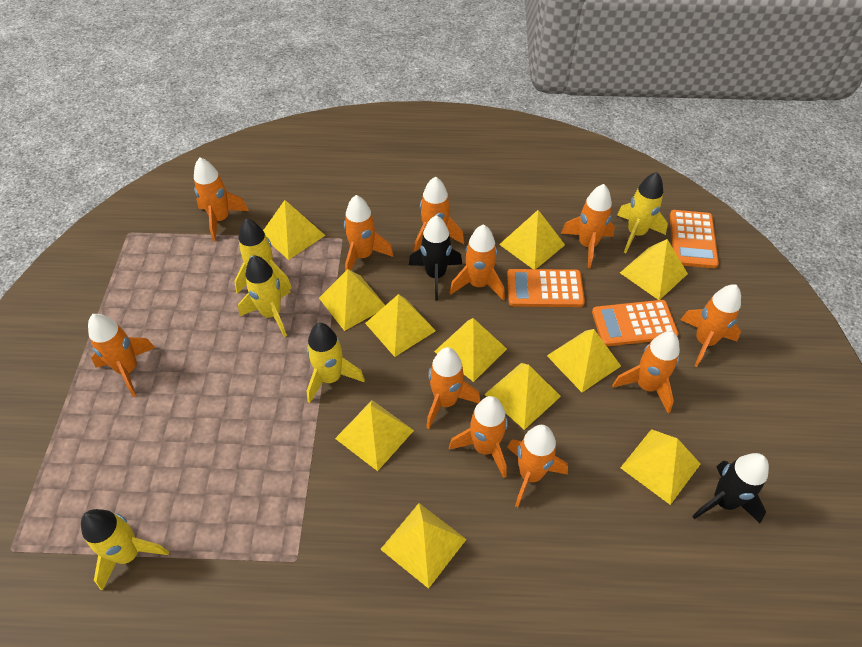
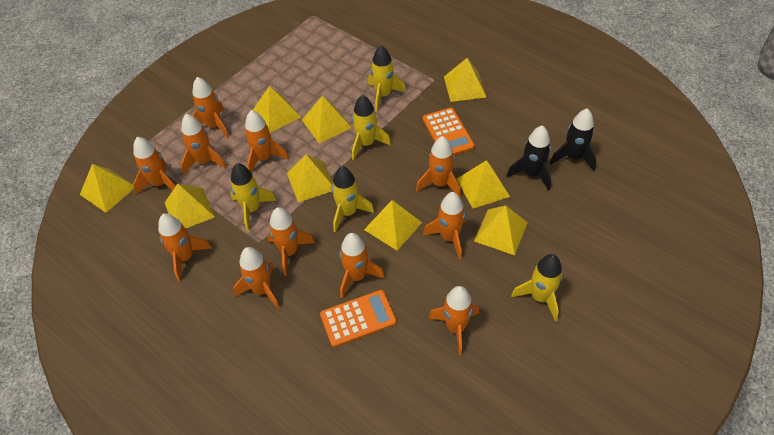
orange calculator: [507,269,585,307] [592,300,679,346] [670,210,719,268] = 3 -> [320,290,397,347] [423,108,475,155] = 2
yellow pyramid: [263,200,326,260] [319,269,385,331] [335,400,414,471] [365,294,436,357] [380,503,467,589] [434,318,507,382] [484,363,561,430] [499,210,565,269] [547,329,621,392] [620,239,688,300] [620,429,700,505] = 11 -> [80,164,134,213] [165,183,215,229] [253,86,301,133] [287,154,333,202] [302,96,352,143] [364,200,422,251] [444,58,486,102] [457,160,510,209] [474,205,528,255] = 9

